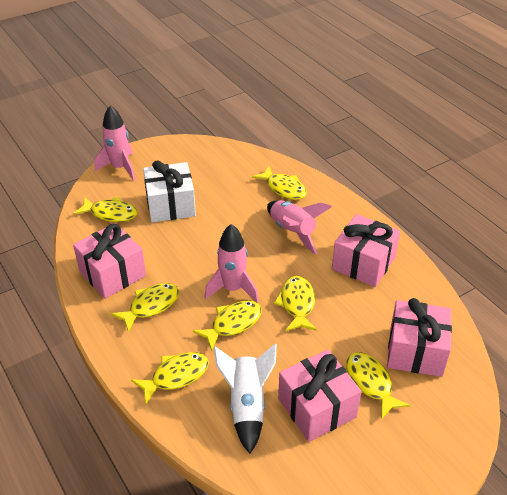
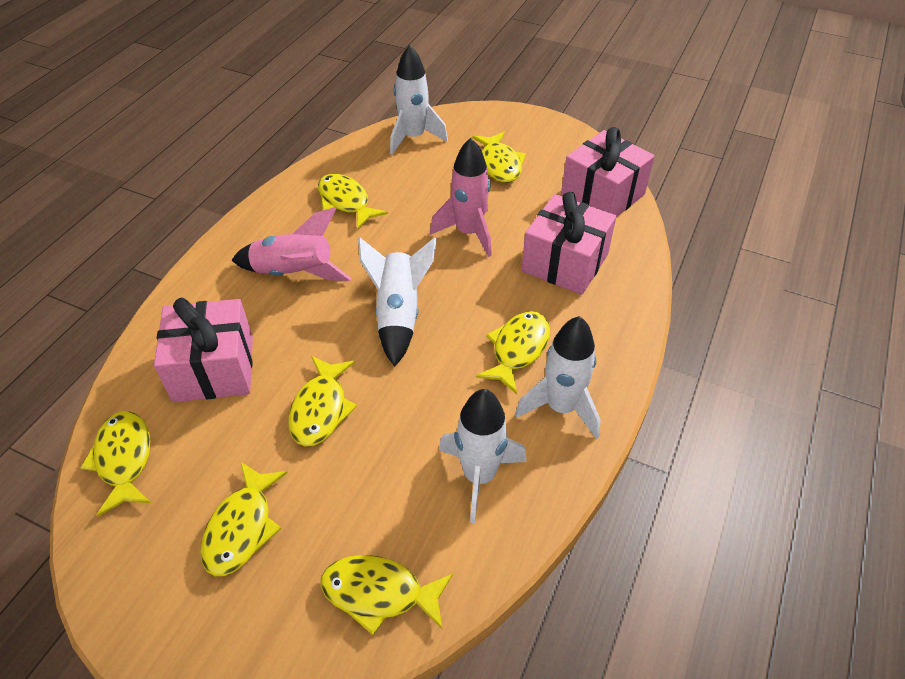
pink gift: [73,223,146,299] [278,350,362,442] [332,214,400,287] [387,298,452,377] = 4 -> [154,298,253,402] [522,192,616,295] [561,127,655,217] = 3
pink rocket: [94,105,135,181] [204,224,259,303] [267,200,332,255] = 3 -> [232,207,351,281] [430,138,492,257] = 2
white gift: [143,161,196,222] = 1 -> none = 0
white rocket: [213,344,277,454] = 1 -> [358,237,437,367] [390,44,448,155] [439,389,527,523] [515,316,601,439] = 4

